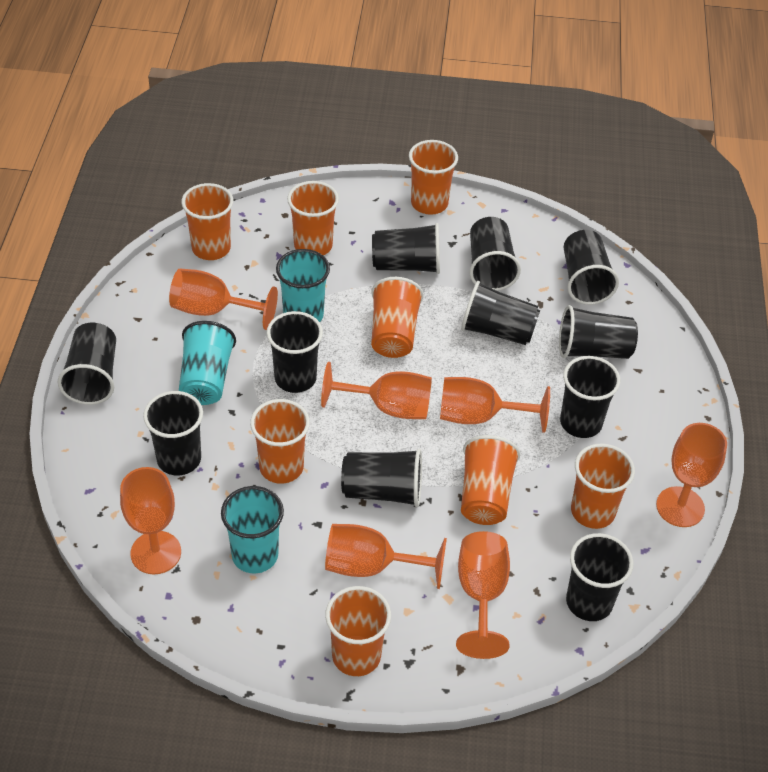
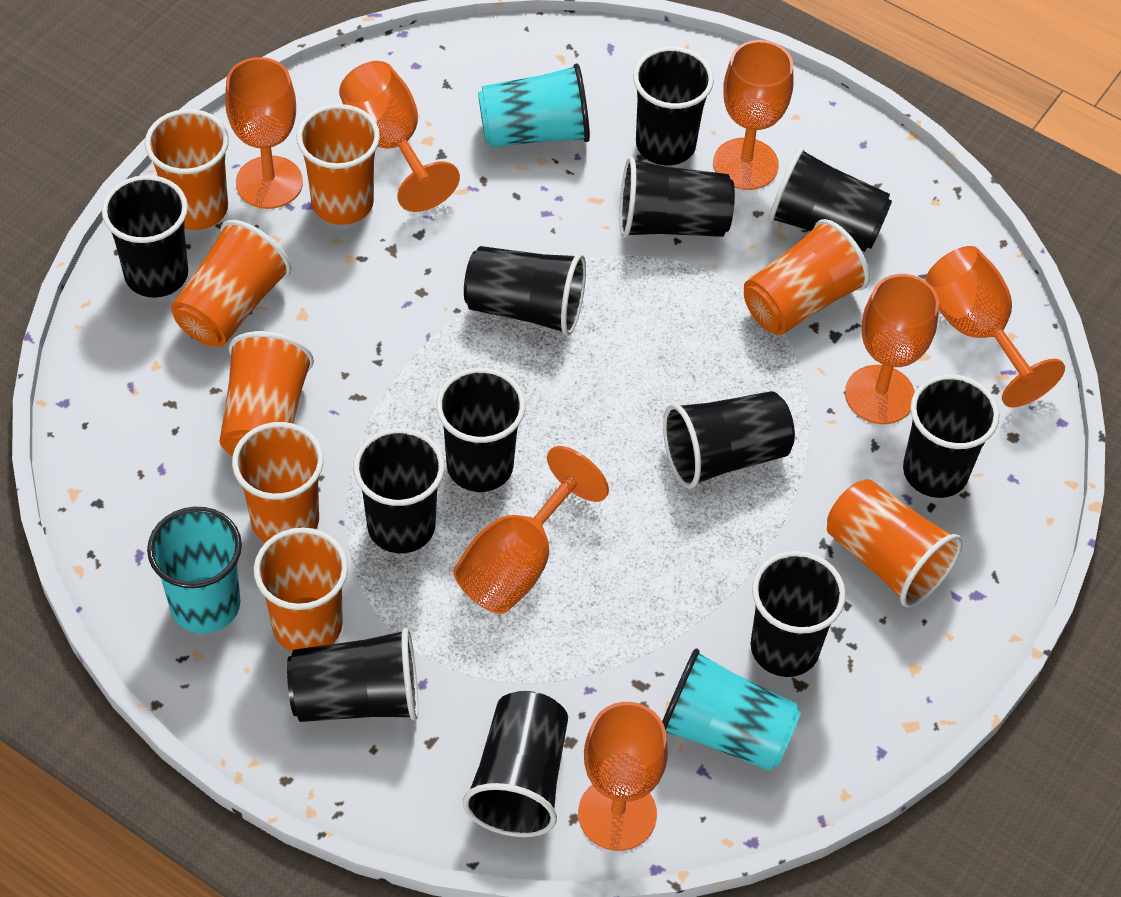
black cup: [58,323,116,405] [143,391,203,475] [267,311,323,393] [341,449,422,507] [372,223,440,274] [461,281,540,345] [469,217,521,291] [559,305,638,359] [560,356,620,438] [564,230,619,305] [566,533,634,621] = 11 -> [102,175,188,298] [287,628,418,722] [353,428,445,553] [436,368,526,492] [463,691,568,837] [464,246,586,336] [619,157,735,238] [633,47,714,165] [663,391,795,489] [751,551,846,677] [769,147,892,252] [903,374,999,498] = 12

